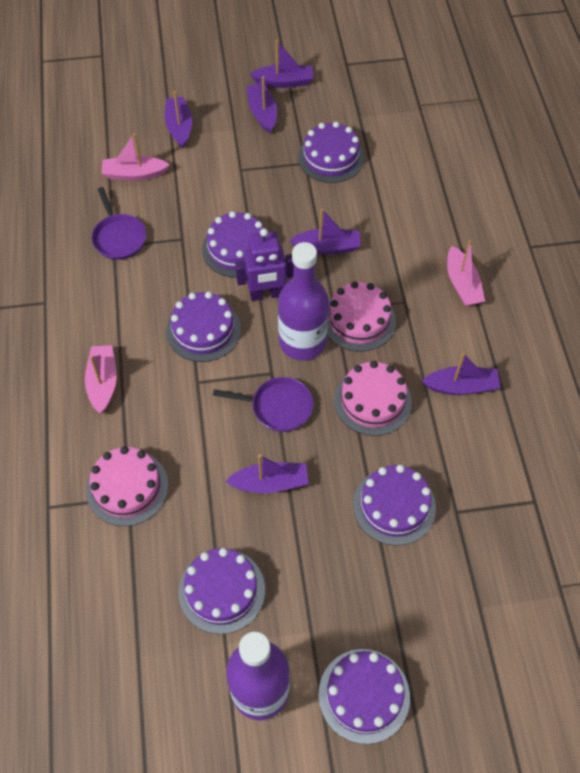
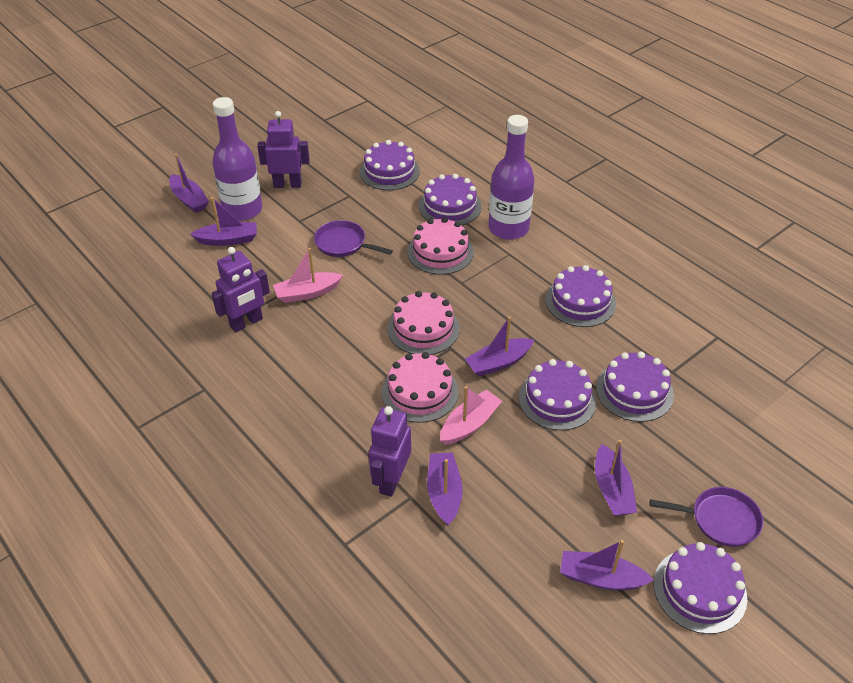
pink boat: [85,345,117,413] [102,133,170,181] [447,240,485,306] = 3 -> [273,248,343,303] [440,386,502,445] = 2
purple robot: [235,228,294,301] = 1 -> [211,247,270,332] [257,111,310,188] [369,406,411,497] = 3

